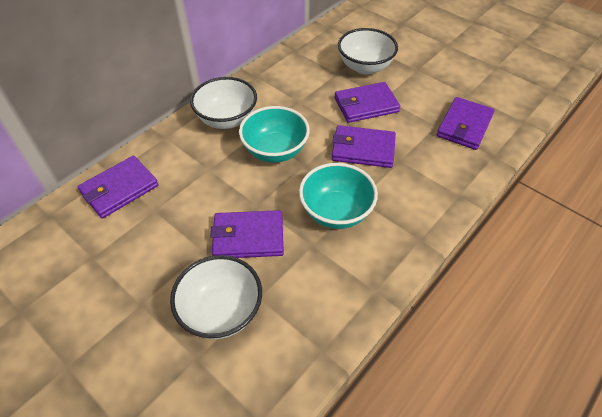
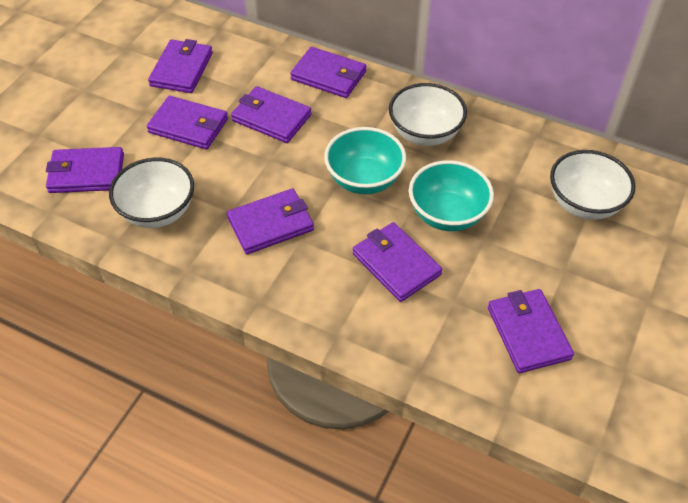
purple wallet: [78,156,159,219] [210,210,284,258] [332,125,396,168] [335,82,400,123] [437,97,495,150] = 5 -> [46,147,124,193] [147,96,228,149] [148,39,213,93] [227,188,314,254] [231,86,312,143] [290,47,366,98] [353,222,442,302] [488,289,574,373] = 8

